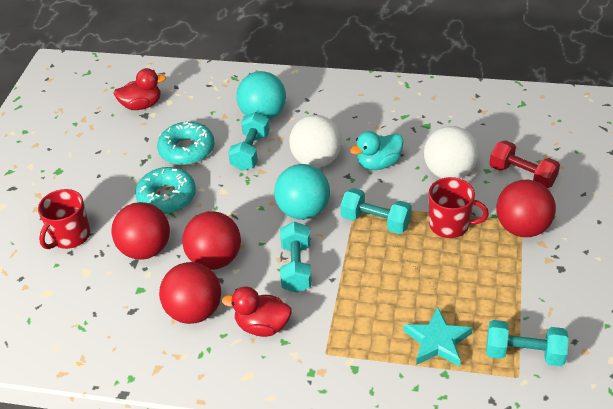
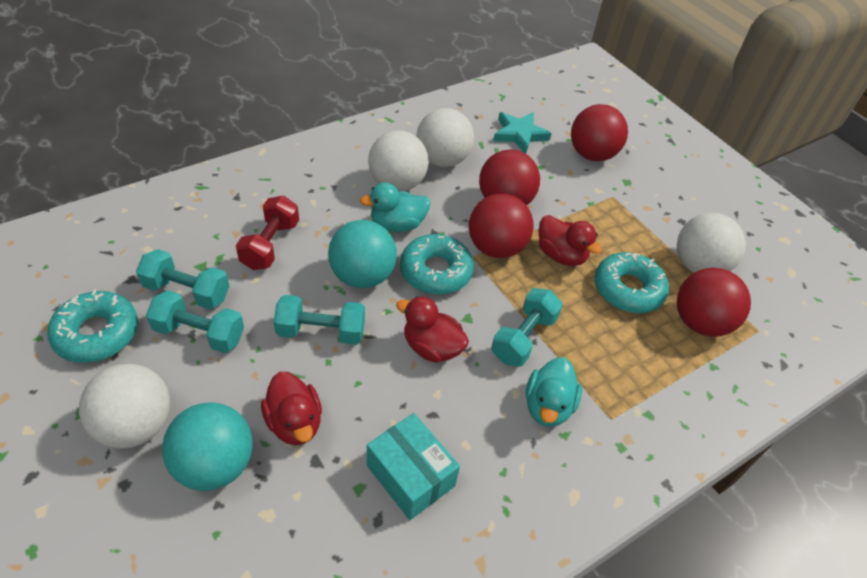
red duck: [113,68,166,110] [222,286,292,337] = 2 -> [261,372,322,445] [396,296,469,363] [539,215,602,266] = 3
red mug: [38,189,90,249] [429,177,489,238] = 2 -> none = 0
turquoise box: none = 0 -> [367,413,460,520] = 1
turquoise donut: [135,167,196,214] [157,122,215,165] = 2 -> [47,289,138,363] [400,234,474,295] [595,252,669,313] = 3
turquoise duck: [350,131,403,170] = 1 -> [360,183,430,232] [526,357,582,427] = 2
white ball: [289,115,342,168] [424,126,479,179] = 2 -> [79,364,170,449] [368,130,429,191] [417,108,474,167] [677,213,746,273] = 4

